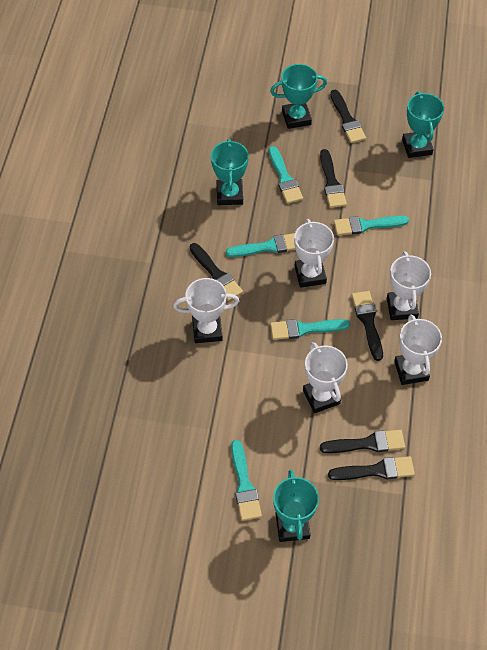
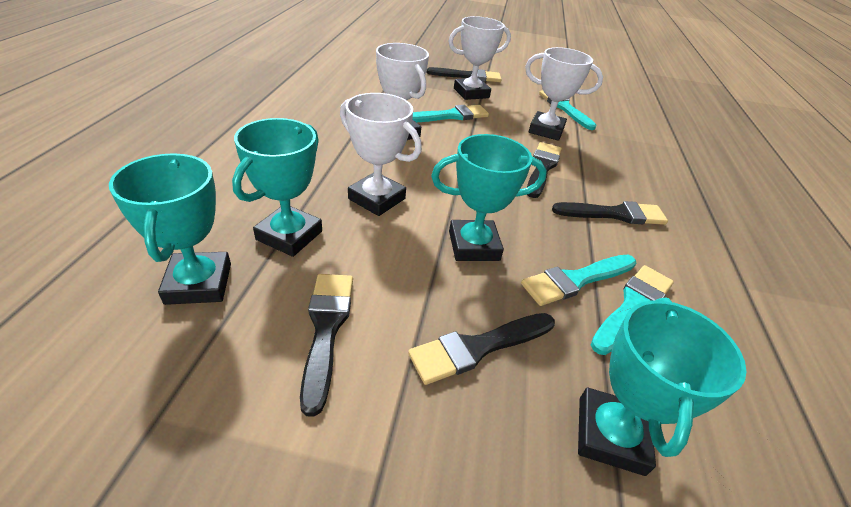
black brush: [190,243,243,301] [320,149,347,208] [320,430,405,453] [328,456,415,480] [330,90,366,143] [351,291,383,361] = 6 -> [300,274,353,417] [408,313,555,385] [427,67,502,82] [527,142,562,198] [552,201,668,225] = 5
turquoise brush: [226,233,296,257] [231,440,262,521] [268,146,303,204] [270,319,350,340] [334,216,409,235] = 5 -> [412,105,489,122] [521,255,636,306] [539,90,597,130] [591,265,674,355] = 4
white trophy: [173,278,239,343] [294,219,334,288] [303,342,348,413] [387,252,431,320] [394,314,442,385] = 5 -> [340,93,422,216] [376,43,429,140] [448,16,511,100] [525,47,603,141] = 4

